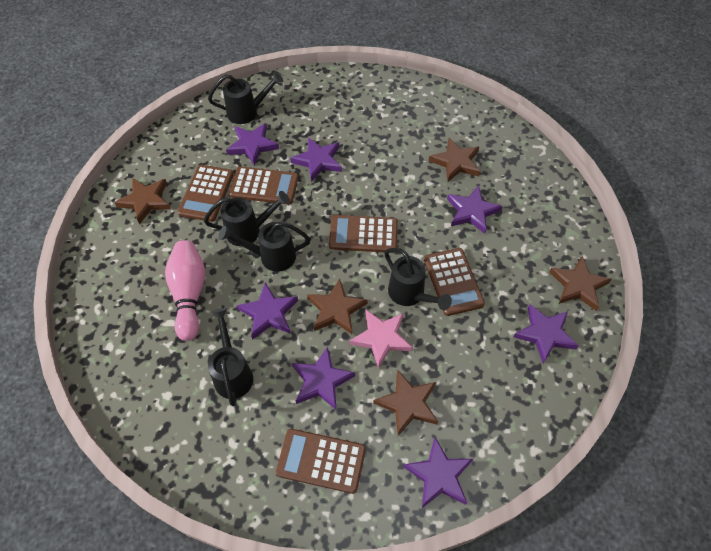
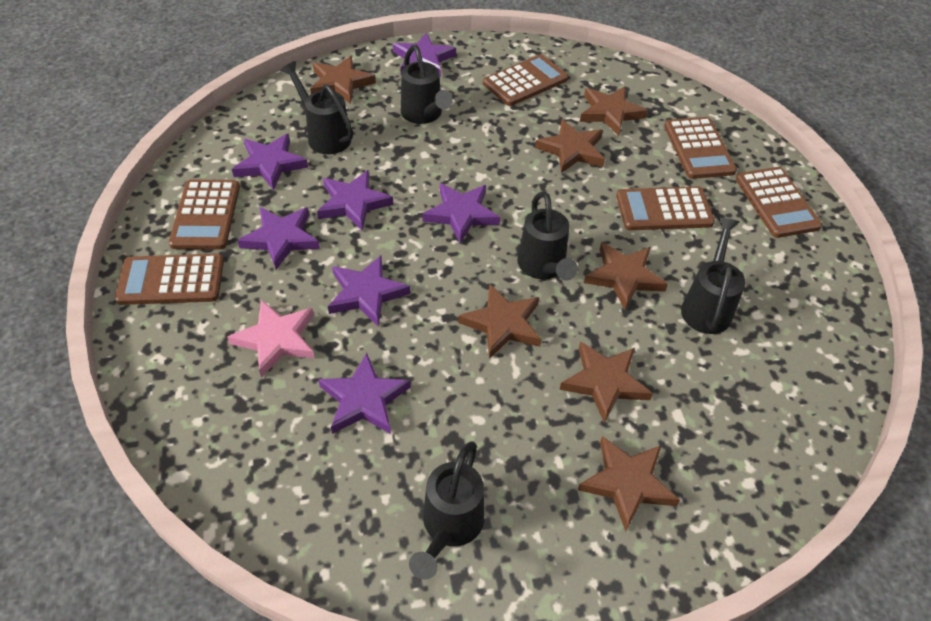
brown calculator: [178,165,234,222] [229,167,299,204] [276,429,366,494] [329,215,398,253] [424,248,485,316] = 5 -> [115,254,224,305] [169,179,240,250] [483,54,568,106] [616,187,715,230] [664,117,737,179] [736,167,822,238] = 6
brown star: [114,178,171,224] [307,278,368,334] [373,369,438,436] [429,138,480,182] [549,256,612,311] = 5 -> [310,56,376,104] [458,284,542,359] [535,119,605,173] [560,342,653,423] [578,436,680,532] [580,86,648,136] [584,242,668,310] = 7
pink bowling pin: [165,240,205,341] = 1 -> none = 0

